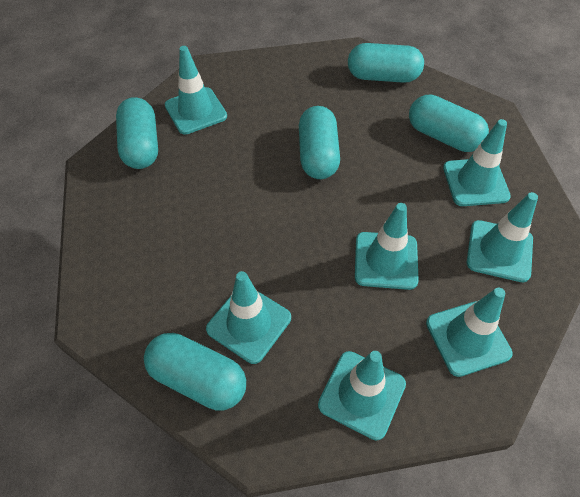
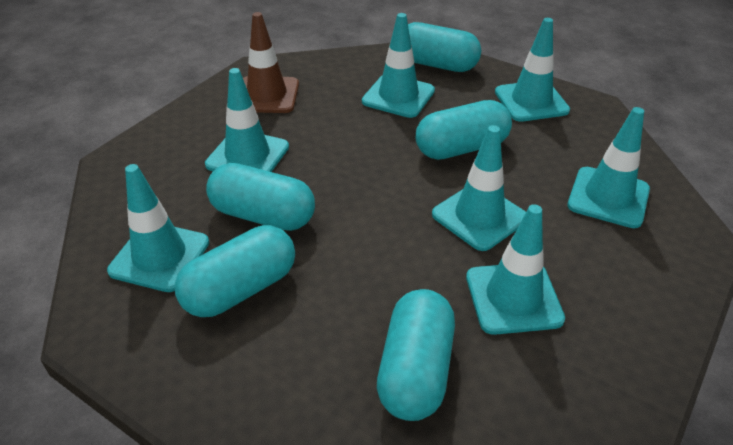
brown traffic cone: none = 0 -> [243,12,299,113] = 1

